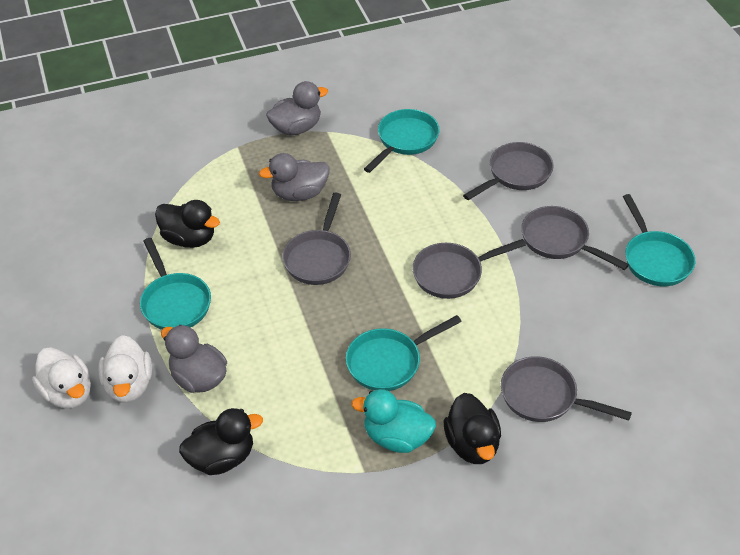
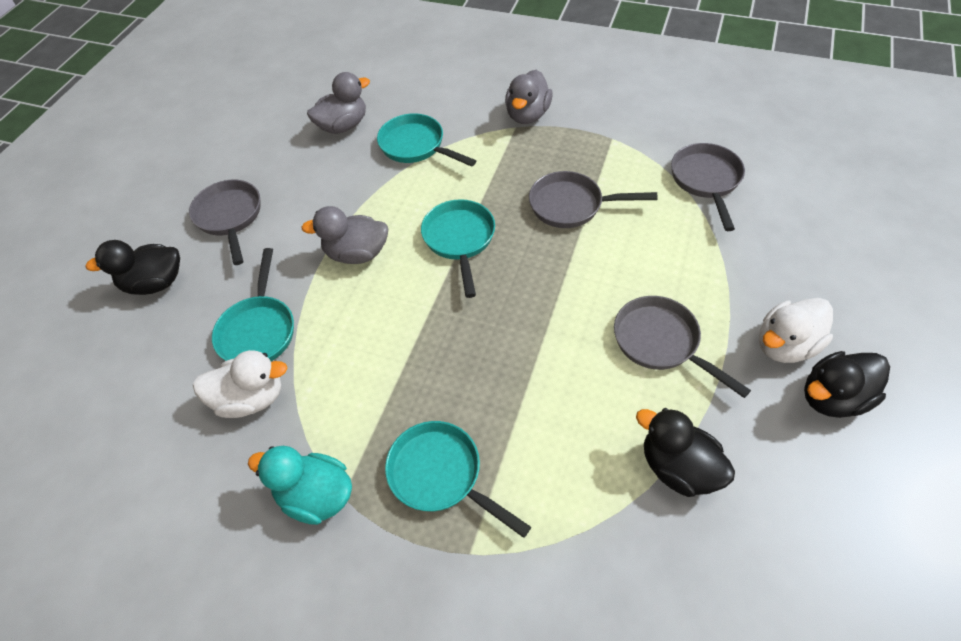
grey pan: [282,192,351,285] [412,239,526,299] [463,142,554,200] [501,356,632,422] [521,206,629,270] = 5 -> [189,180,261,265] [529,171,657,228] [614,296,751,398] [671,143,745,231] = 4

